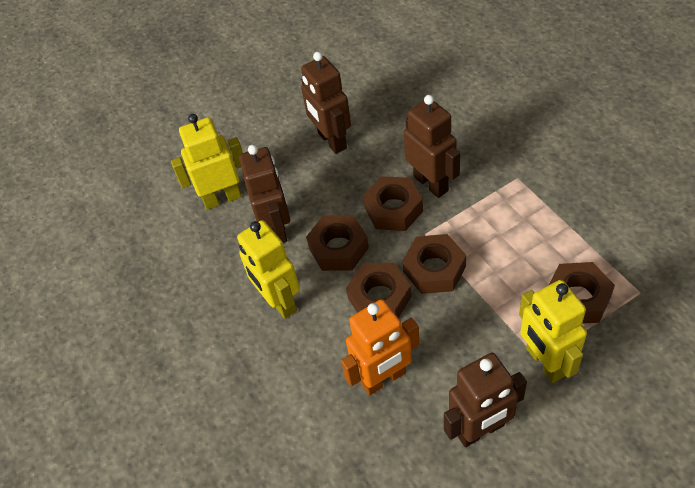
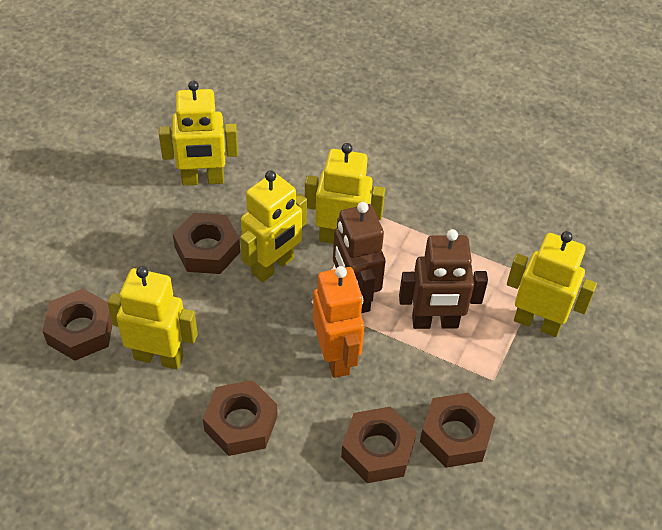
brown robot: [239,145,290,243] [301,52,351,154] [404,95,460,198] [444,353,527,447] = 4 -> [333,202,385,313] [399,229,488,329] = 2
yellow robot: [171,114,243,210] [237,220,300,319] [519,280,587,383] = 3 -> [108,266,198,370] [159,81,238,186] [240,171,307,282] [305,143,385,244] [507,231,597,337] = 5

